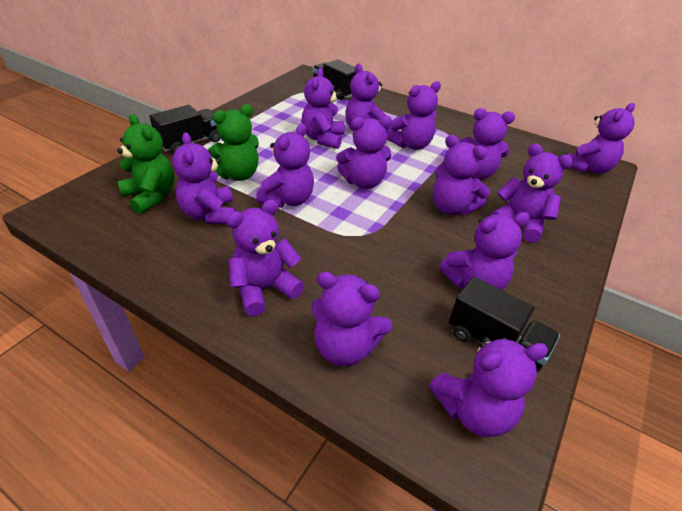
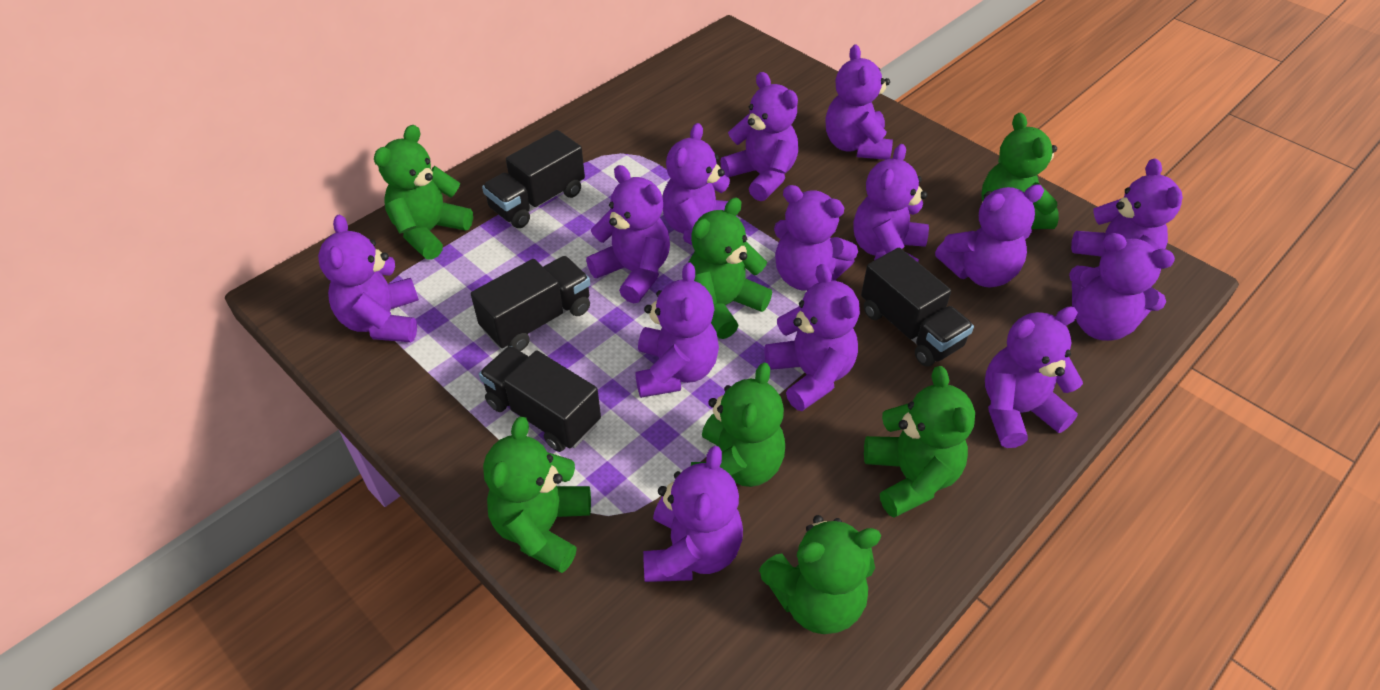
black truck: [149,105,221,154] [313,60,356,100] [449,277,560,372] = 3 -> [471,256,590,351] [479,346,601,452] [482,130,585,228] [861,248,974,367] = 4
green teddy bear: [117,114,174,214] [207,104,259,181] = 2 -> [374,125,473,260] [483,417,591,573] [689,198,772,339] [691,363,785,487] [759,515,881,634] [864,366,975,518] [982,113,1059,229] = 7

